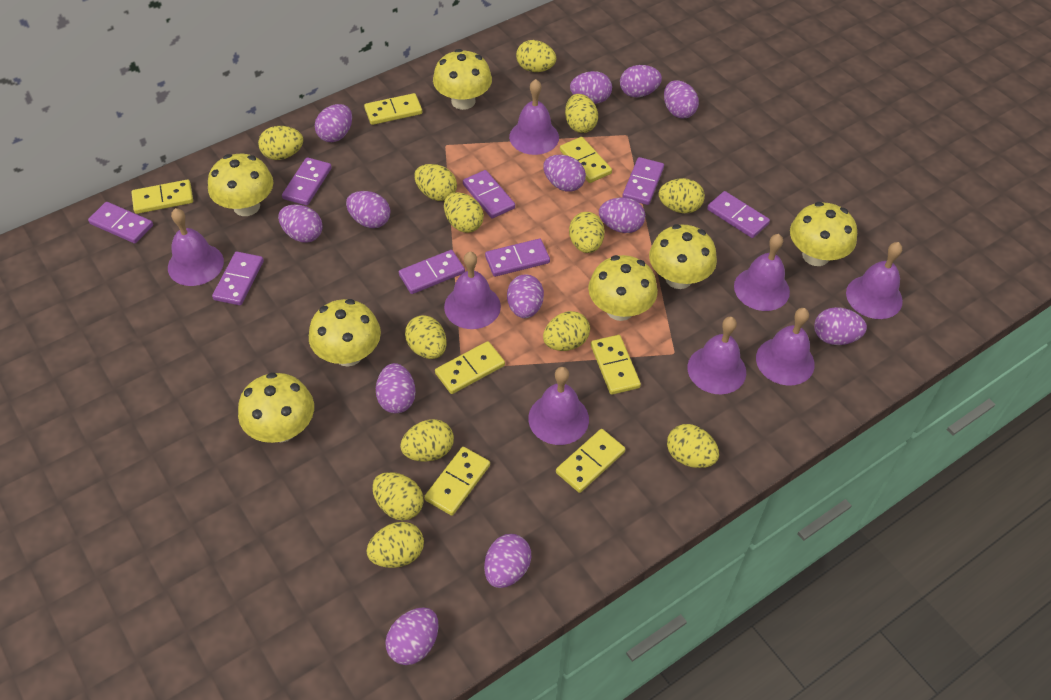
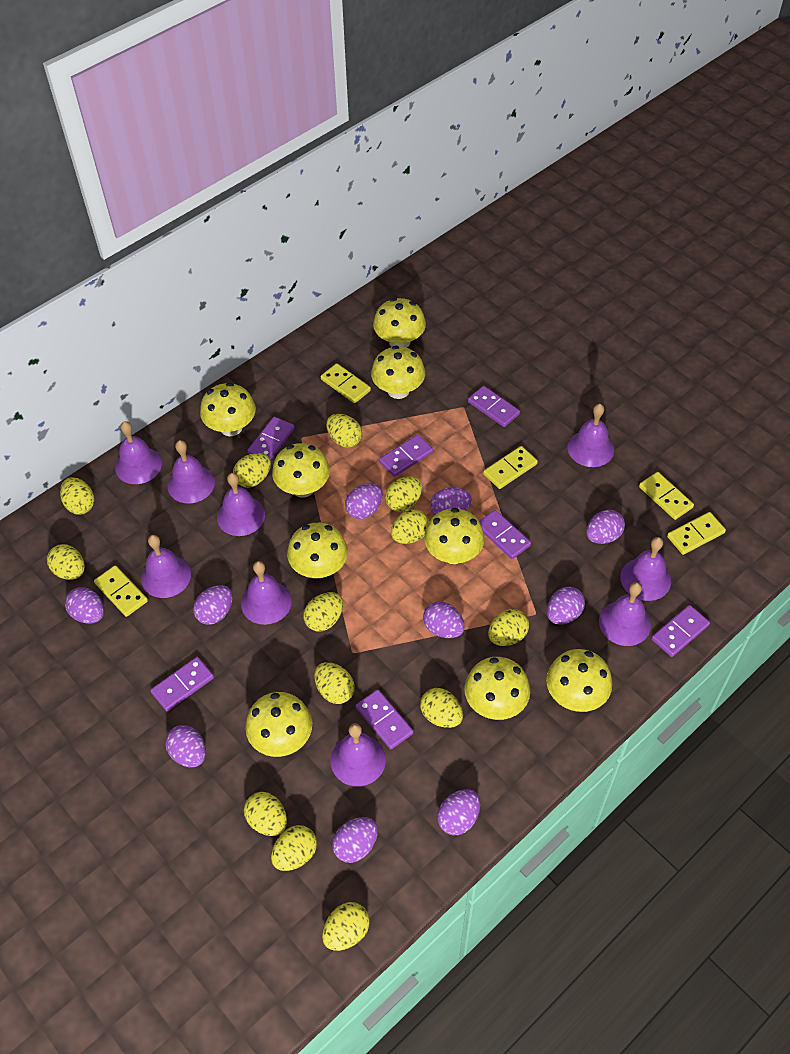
purple bell: [168,208,224,286] [444,252,501,329] [509,79,559,155] [528,367,589,445] [687,317,746,394] [734,234,790,311] [756,308,815,386] [846,242,903,319] = 8 -> [115,421,162,484] [141,535,191,598] [168,440,215,503] [217,473,265,536] [241,561,292,625] [331,723,386,787] [567,404,614,467] [599,582,651,646] [620,537,671,601] = 9
purple domino: [88,202,153,244] [212,251,264,305] [282,157,332,205] [399,250,465,294] [463,170,515,218] [485,239,550,277] [622,157,664,205] [707,191,770,238] = 8 -> [151,657,214,711] [248,417,295,460] [355,689,413,750] [379,434,433,477] [468,386,520,427] [479,510,531,559] [651,605,710,657] = 7
purple egg: [278,204,323,243] [315,104,352,142] [346,191,390,228] [376,363,416,413] [385,607,439,665] [484,534,531,588] [507,274,544,318] [543,155,586,191] [570,71,612,104] [599,197,645,233] [620,65,662,97] [664,80,699,118] [814,307,867,345] = 13 -> [65,587,104,624] [165,725,206,767] [193,585,233,625] [332,817,378,863] [345,483,383,519] [423,601,465,638] [430,487,472,515] [437,789,480,835] [547,587,585,625] [586,510,625,544] = 10
yellow domino: [131,180,193,214] [364,93,422,125] [424,447,490,516] [435,341,505,394] [556,429,625,493] [560,137,612,183] [591,335,641,395] = 7 -> [94,565,148,617] [321,363,371,403] [483,446,538,489] [639,472,694,520] [667,512,726,555] = 5
yellow mushroom: [208,154,273,216] [238,372,314,443] [309,299,381,366] [433,49,492,110] [588,255,658,321] [649,224,717,289] [790,202,857,266] = 7 -> [200,382,256,436] [245,692,312,757] [272,443,330,498] [287,523,348,578] [371,346,425,399] [373,298,426,348] [424,508,485,564] [464,657,530,720] [546,649,612,712] = 9

